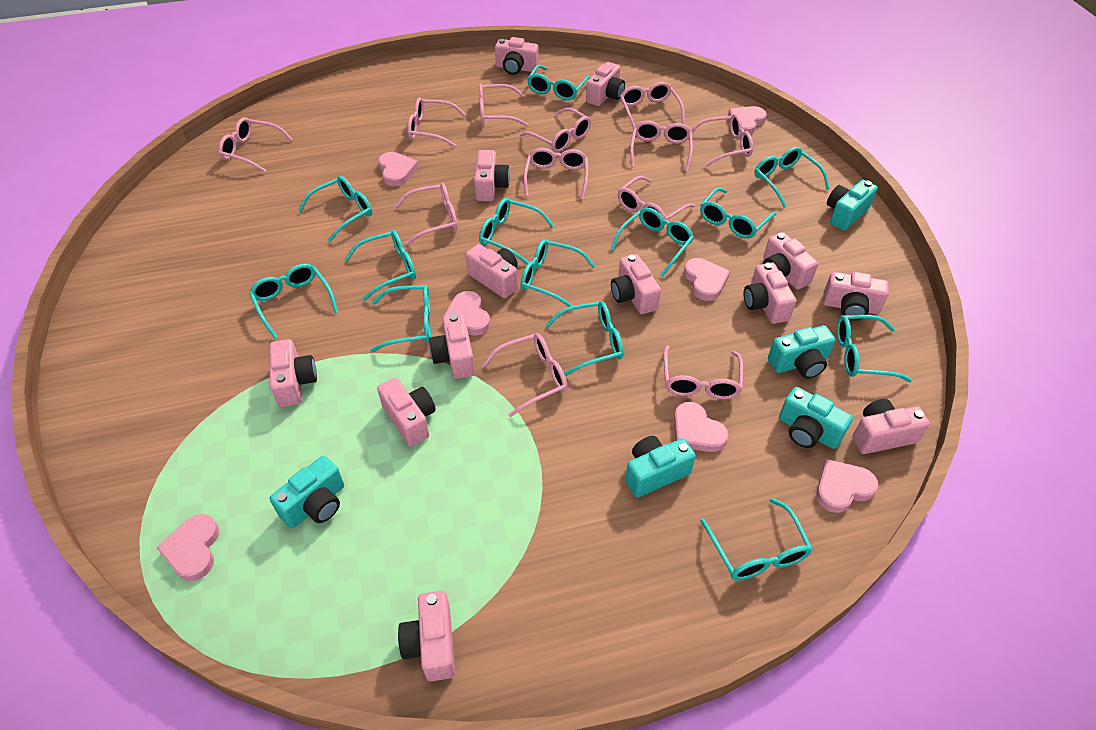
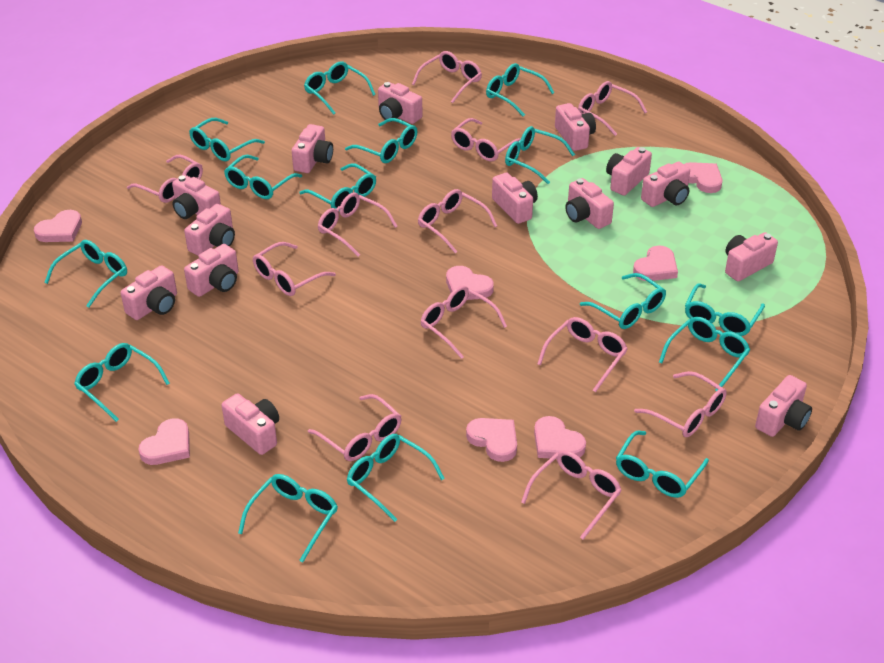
pink camera: [270,339,317,407] [377,378,436,446] [398,591,455,681] [429,313,475,379] [466,244,518,298] [474,150,510,201] [495,37,539,75] [586,62,625,106] [611,254,661,314] [743,262,796,324] [763,232,818,290] [823,272,889,321] [852,399,930,454] = 13 -> [121,265,177,320] [172,175,221,219] [184,204,235,256] [184,244,239,297] [222,393,279,455] [292,124,333,173] [378,82,422,124] [492,173,538,224] [555,103,596,151] [565,178,614,229] [606,147,652,195] [641,162,690,207] [725,232,778,281] [755,375,812,437] = 14
turquoise camera: [270,456,344,528] [625,436,696,498] [768,325,836,379] [779,387,853,449] [827,180,878,231] = 5 -> none = 0
turquoise glasses: [249,264,338,339] [298,176,373,242] [345,230,416,301] [370,285,431,352] [479,198,554,264] [521,239,596,307] [527,65,590,101] [545,301,623,376] [610,207,694,277] [700,187,777,239] [700,498,813,581] [754,147,830,208] [837,315,912,382] = 13 -> [44,240,127,308] [74,343,170,422] [189,118,265,161] [224,155,302,199] [238,474,338,562] [299,163,376,211] [304,61,376,115] [345,118,417,163] [347,434,445,522] [486,63,555,116] [505,126,575,184] [580,273,666,329] [616,431,709,498] [659,316,750,391] [685,283,765,336] = 15

